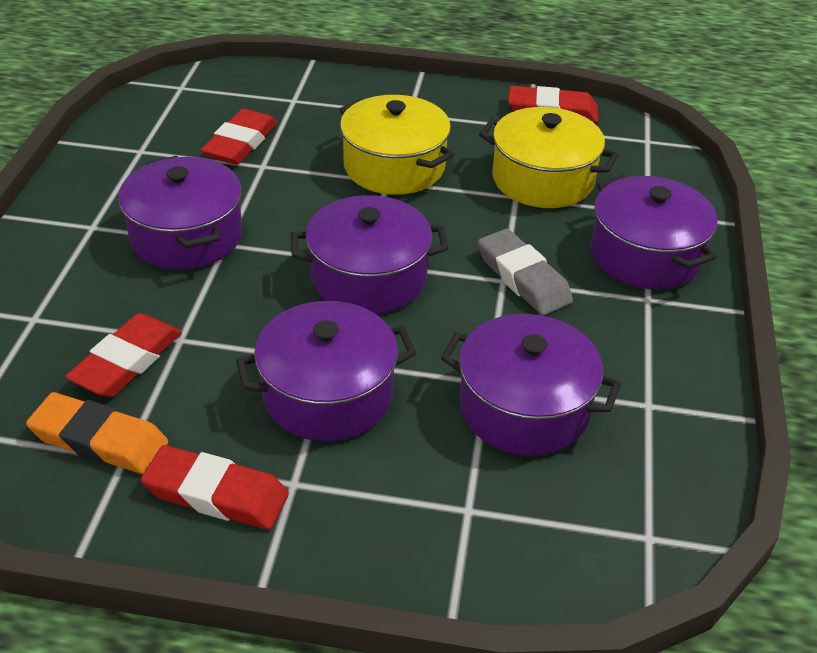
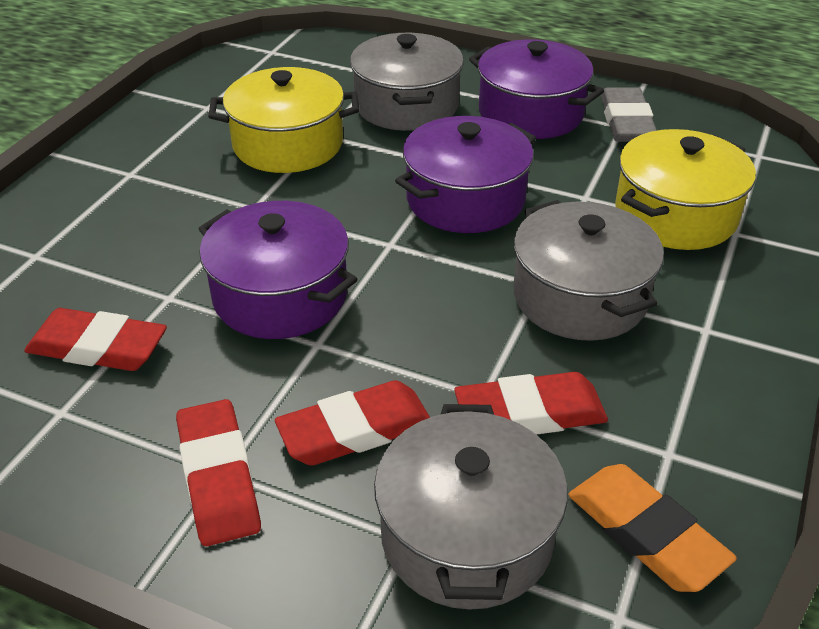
grey pot: none = 0 -> [350,33,464,131] [374,404,568,610] [513,200,664,341] = 3
purple pot: [118,156,242,270] [236,301,416,441] [291,195,448,314] [441,314,621,456] [591,175,718,290] = 5 -> [198,201,358,339] [395,116,536,233] [469,39,604,139] = 3

